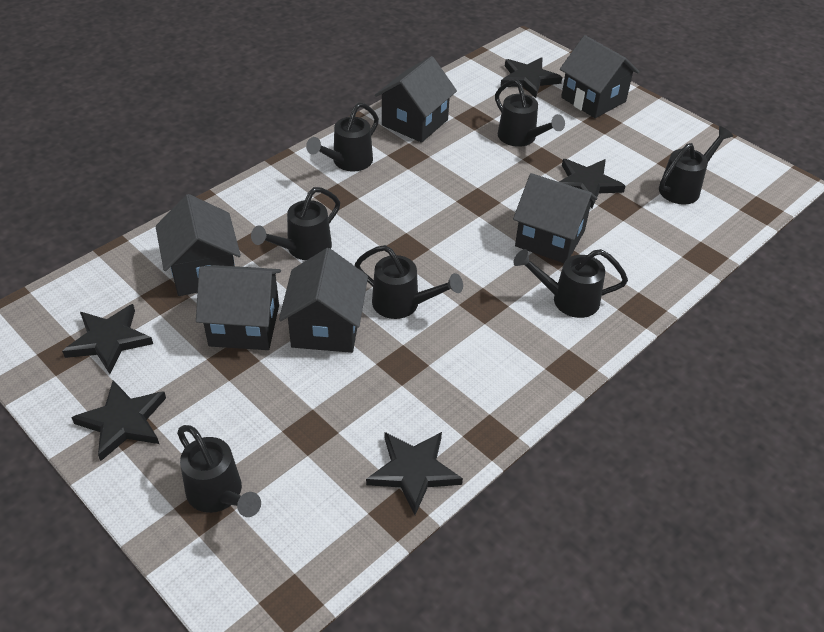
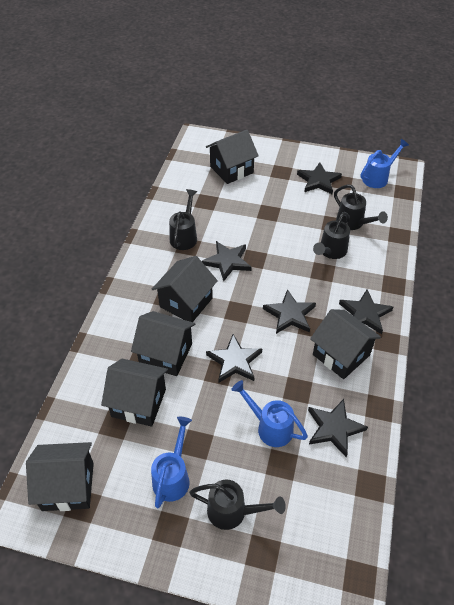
black star: [62,304,153,374] [71,380,166,461] [366,432,463,515] [500,57,562,98] [559,159,625,208] = 5 -> [202,241,252,282] [206,334,262,383] [263,289,316,334] [297,163,342,194] [308,399,368,457] [339,289,393,334] = 6
black watering can: [177,425,261,517] [251,187,340,260] [306,102,379,171] [355,245,463,319] [495,79,565,147] [513,249,628,318] [659,126,733,205] = 7 -> [169,189,197,250] [189,480,286,530] [313,212,350,259] [334,185,388,230] = 4
blue watering can: none = 0 -> [151,417,192,508] [231,380,308,447] [360,139,409,188] = 3

